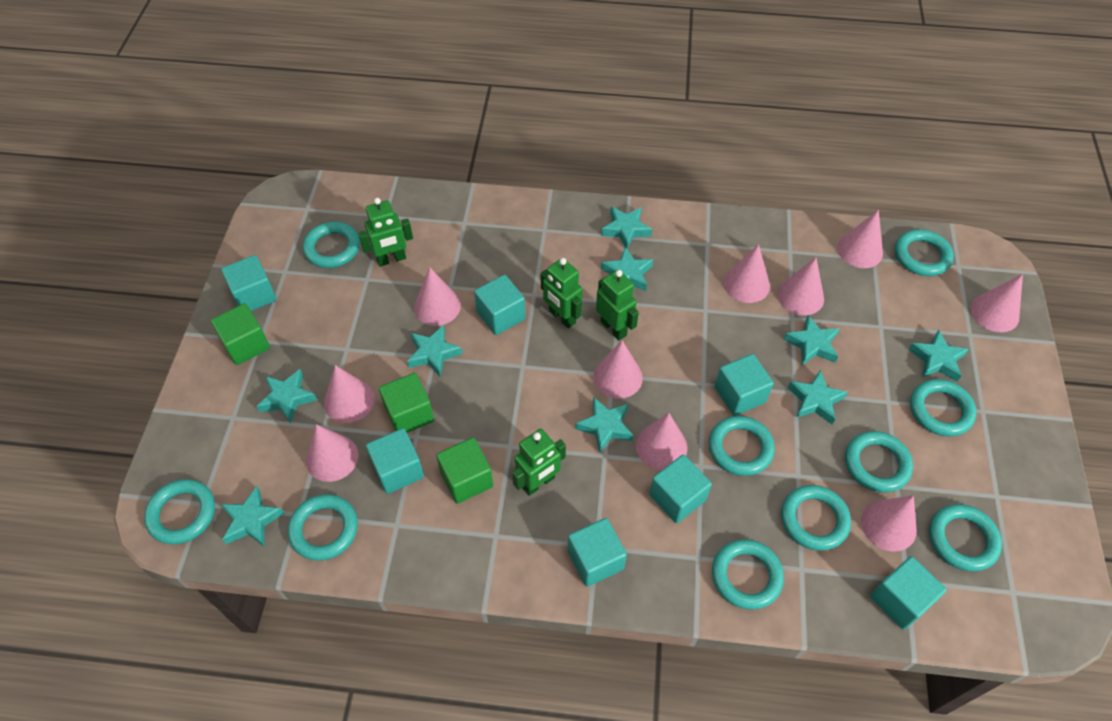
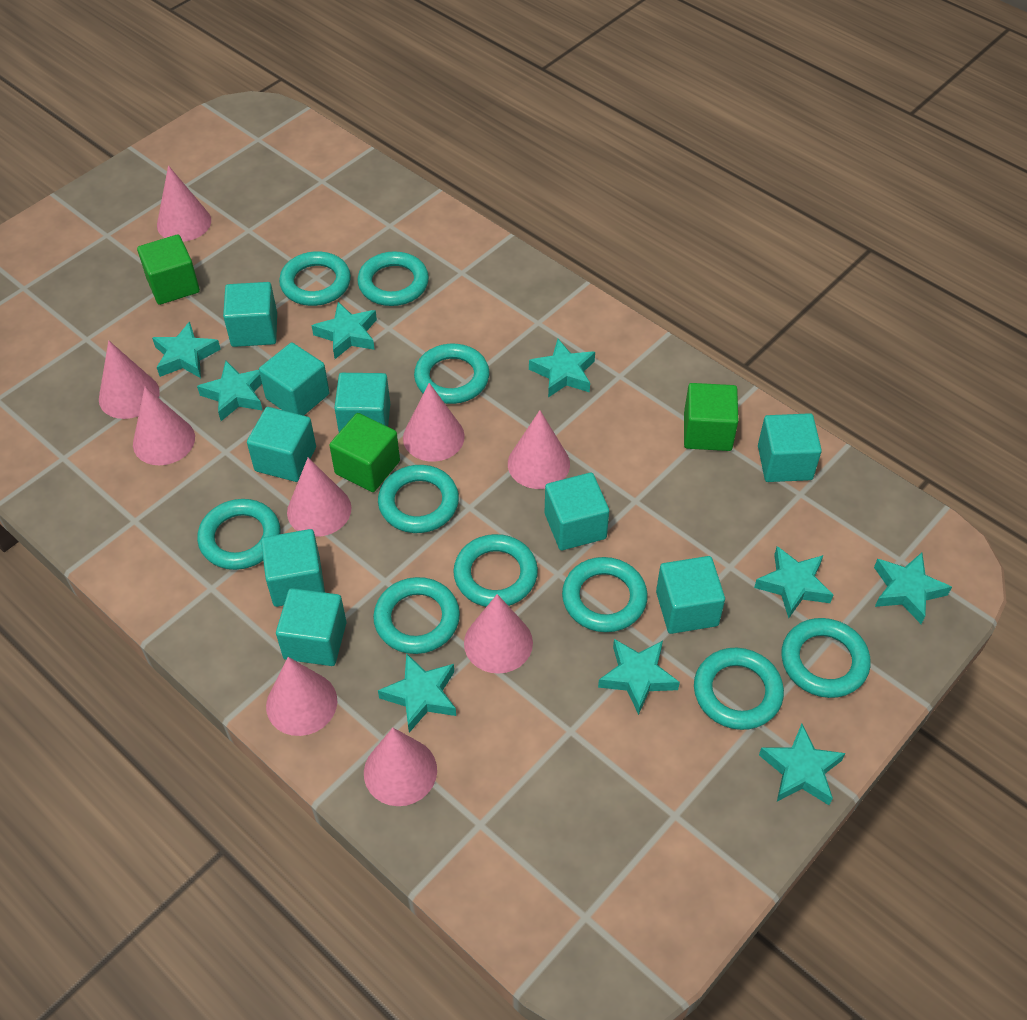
green robot: [358,198,413,267] [512,429,566,496] [540,258,583,329] [596,270,639,340] = 4 -> none = 0
pink cone: [306,424,359,482] [324,365,374,423] [414,268,461,326] [593,341,643,399] [636,413,687,470] [724,244,770,303] [777,257,824,315] [837,210,883,268] [861,495,917,552] [971,274,1023,332] = 10 -> [99,340,160,419] [133,387,195,465] [157,165,211,242] [266,657,337,736] [287,458,351,537] [364,728,437,806] [403,383,465,462] [464,594,533,674] [508,410,570,489] = 9
turquoise cube: [221,255,277,311] [366,428,424,494] [474,275,526,335] [568,518,627,587] [649,455,712,523] [715,354,774,416] [870,556,946,630] = 7 -> [223,282,277,347] [247,407,316,482] [259,343,329,416] [261,529,325,607] [276,588,346,666] [334,373,390,432] [545,472,609,550] [656,556,725,634] [758,413,822,482] = 9

